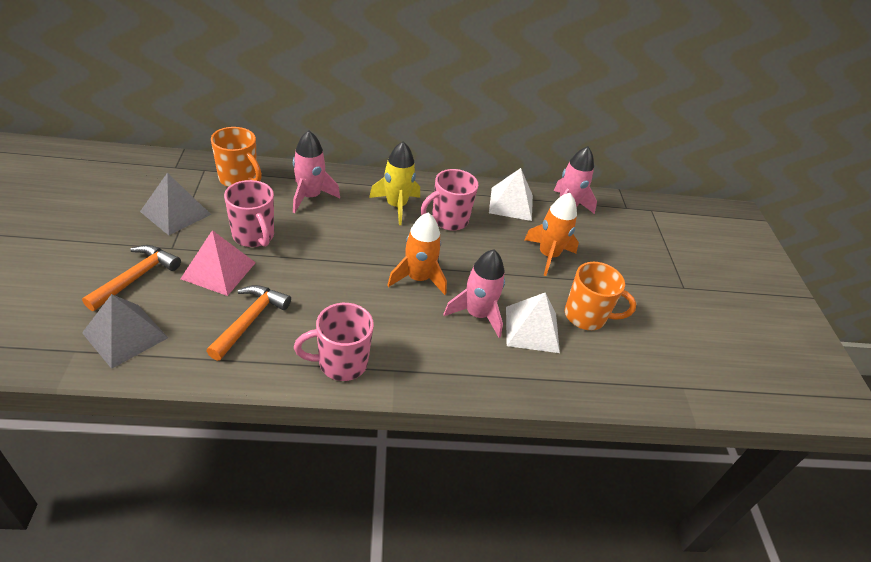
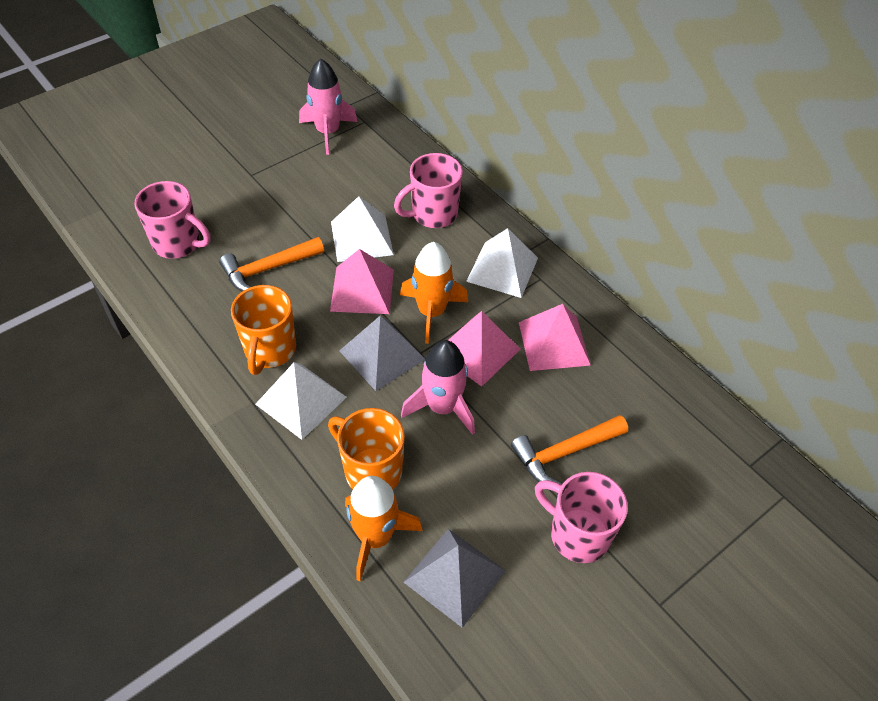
pink pyramid: [181,230,256,296] = 1 -> [330,249,394,314] [449,311,520,387] [519,304,591,371] = 3
pink rocket: [293,131,340,213] [444,249,505,338] [554,146,597,214] = 3 -> [299,59,358,155] [401,340,475,435] = 2
white pyramid: [489,168,533,221] [506,293,560,353] = 2 -> [255,362,347,440] [331,196,394,262] [466,228,538,298] = 3
yellow rocket: [369,141,420,225] = 1 -> none = 0

